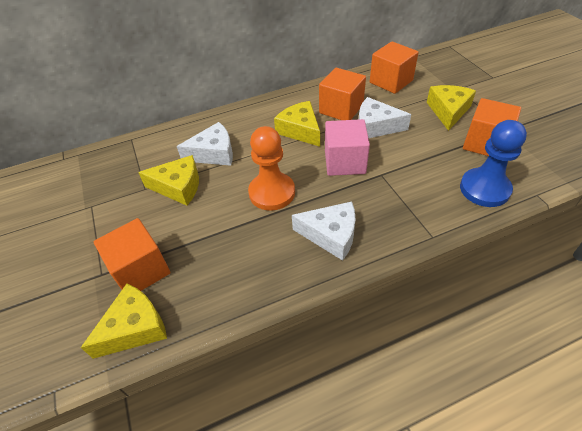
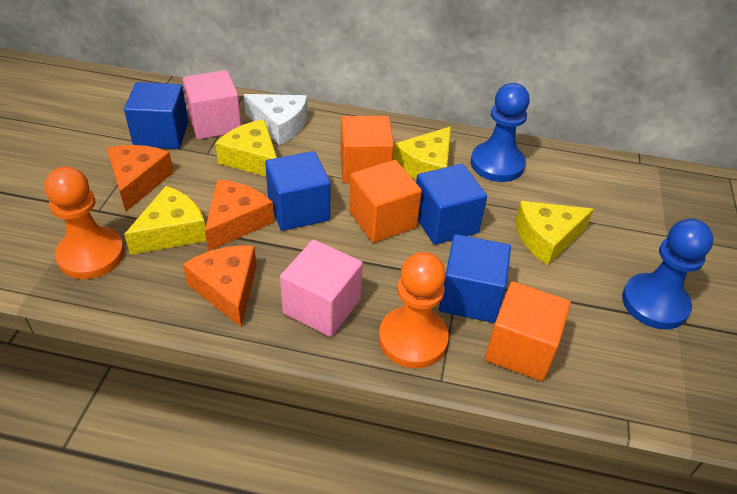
blue cube: none = 0 -> [124,82,189,149] [265,151,331,231] [416,164,487,245] [439,234,511,323] = 4
blue pawn: [460,120,527,207] = 1 -> [471,83,530,182] [622,219,713,329] = 2
orange cheese: none = 0 -> [107,145,174,211] [183,245,257,327] [205,180,274,251] = 3
orange cube: [94,218,171,291] [319,68,366,120] [370,41,419,94] [463,98,521,156] = 4 -> [340,116,394,183] [349,160,422,243] [485,281,571,381] = 3
orange pawn: [248,126,295,211] = 1 -> [44,166,124,279] [379,252,449,368] = 2
pink cube: [325,119,370,176] = 1 -> [183,70,241,139] [280,240,363,337] = 2
white cheese: [177,122,233,166] [292,202,355,261] [359,97,411,138] = 3 -> [244,94,307,145] = 1

